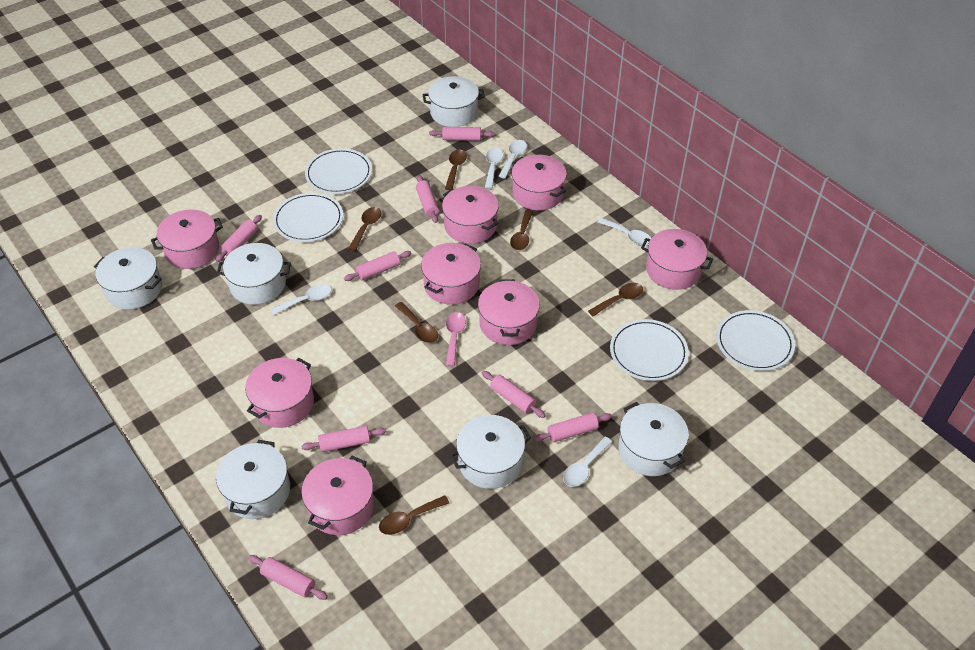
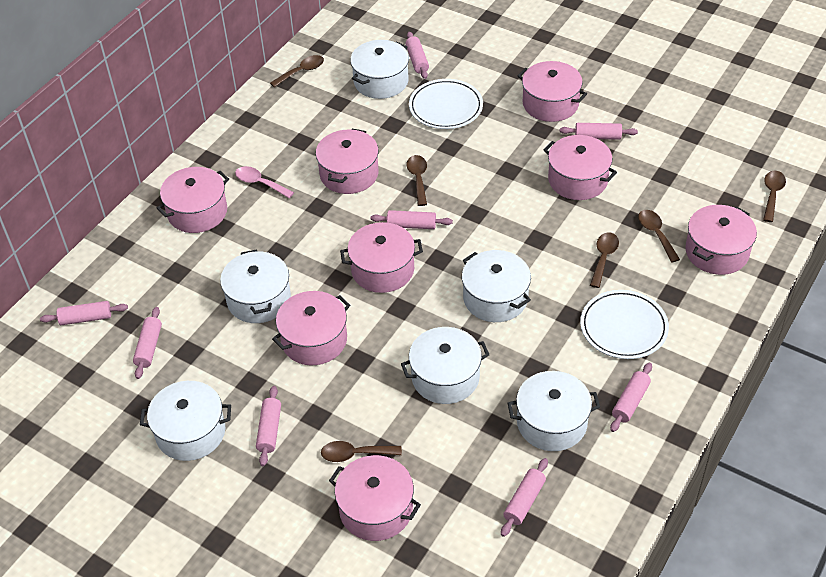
white plate: [273,193,343,242] [305,148,372,194] [610,319,689,381] [716,310,795,371] = 4 -> [409,79,483,129] [580,290,669,359] = 2
white spoon: [270,284,332,315] [485,148,503,189] [499,140,527,179] [563,437,612,487] [598,218,651,246] = 5 -> none = 0

